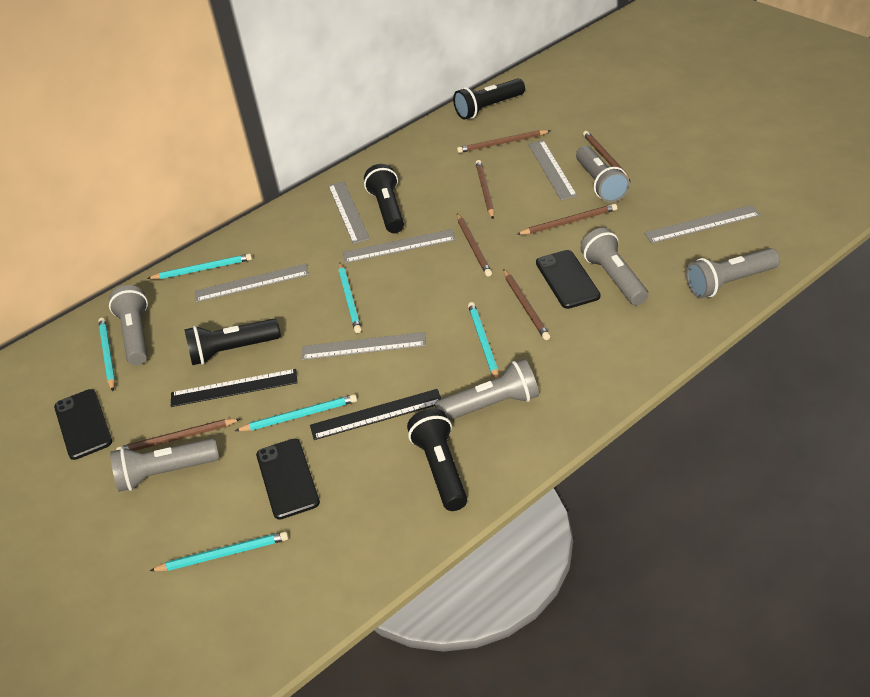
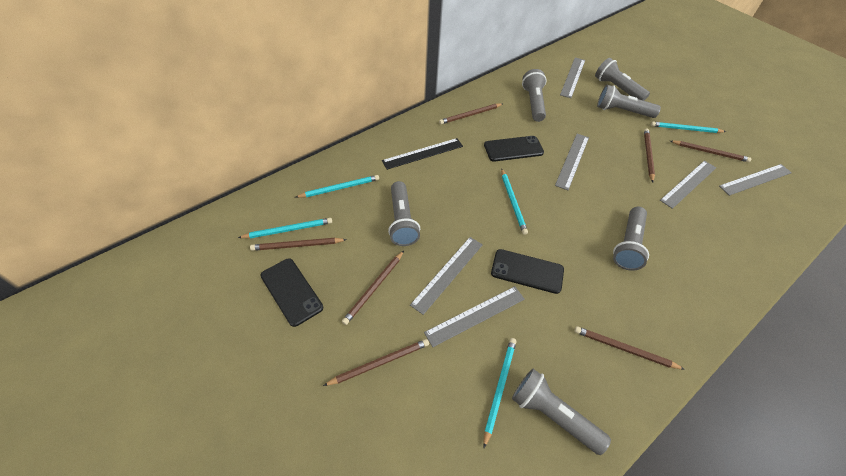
black flashlight: [184,319,281,365] [364,164,404,233] [407,409,467,511] [453,78,525,120] = 4 -> none = 0
black ruler: [171,369,297,407] [310,389,441,440] = 2 -> [382,138,463,170] = 1
turquoise pencil: [98,318,115,391] [147,254,252,279] [150,531,288,571] [235,394,357,431] [339,263,362,333] [468,302,499,379] = 6 -> [238,218,332,238] [296,175,379,198] [483,338,517,448] [501,169,528,235] [651,122,726,133] = 5

